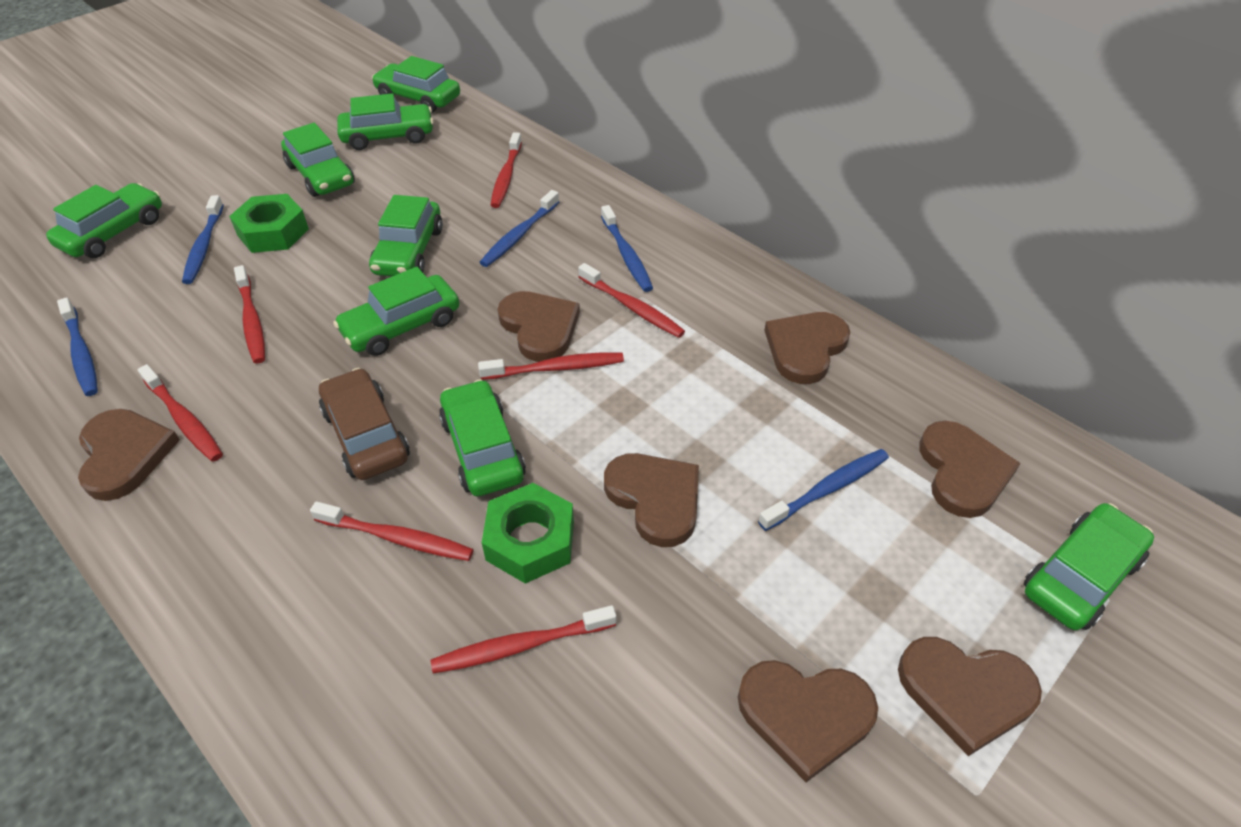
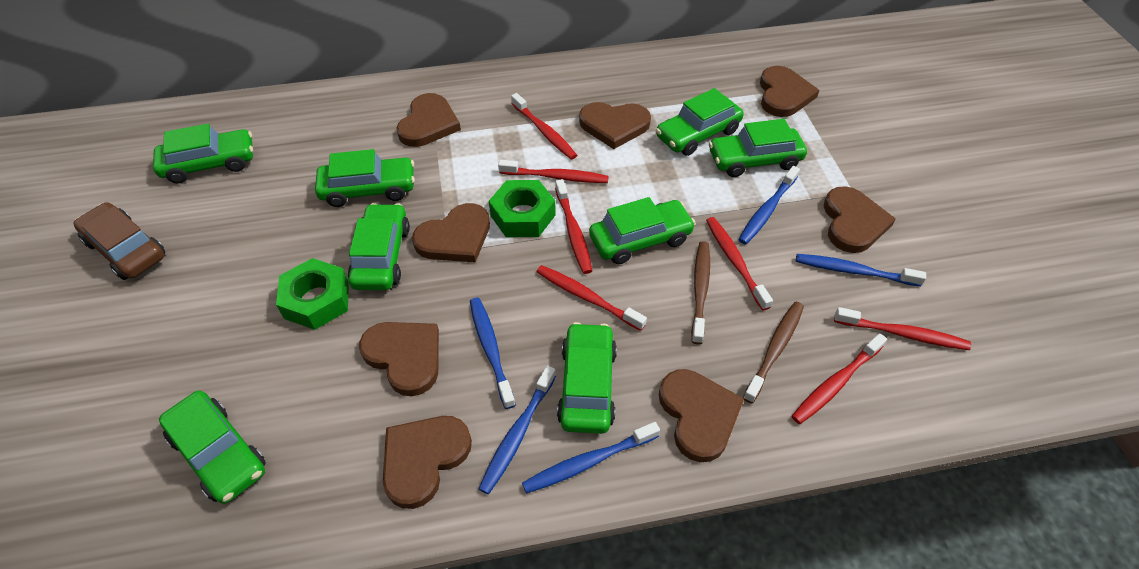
brown heart: [78,409,180,501] [498,291,580,362] [604,453,699,547] [738,660,878,782] [764,312,850,384] [898,637,1042,756] [919,421,1021,518] = 7 -> [359,322,439,396] [383,416,472,509] [396,93,461,147] [412,203,490,263] [579,102,651,149] [659,369,744,462] [760,66,819,117] [824,186,896,253] = 8
brown toothbrush: none = 0 -> [691,242,710,344] [743,302,804,403] = 2

